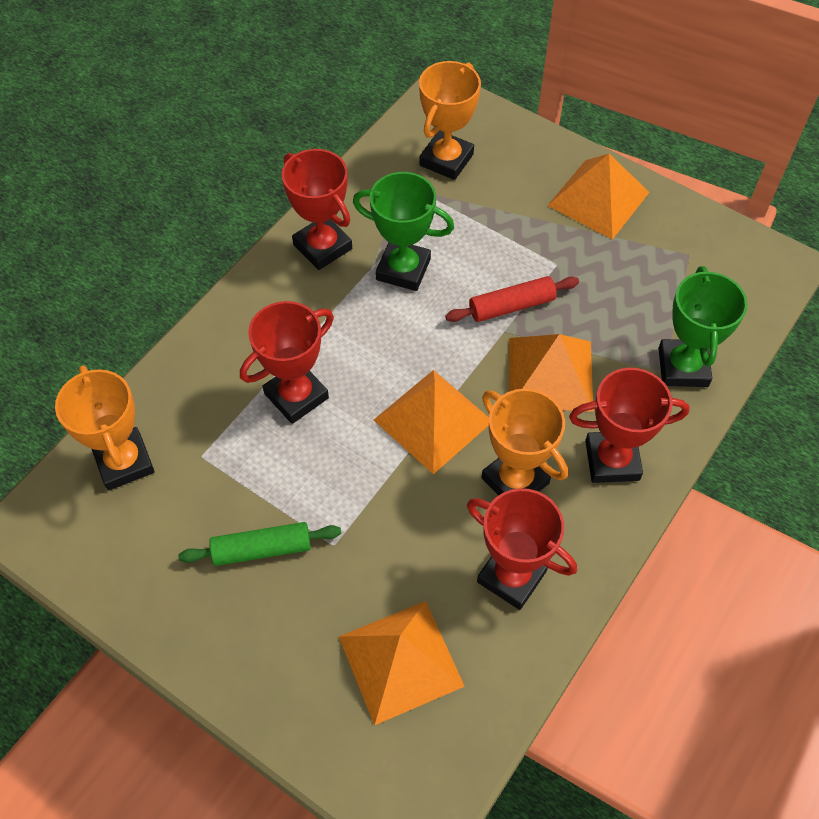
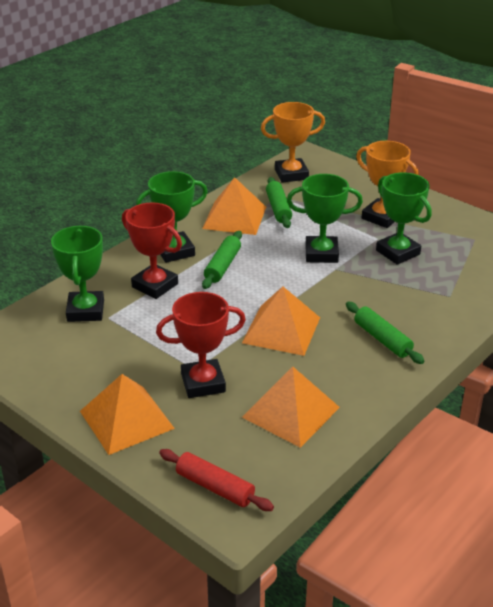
green rolling pin: [178,522,341,566] = 1 -> [202,231,242,289] [266,177,292,228] [346,302,424,364] = 3
green trophy: [353,172,454,291] [658,266,747,387] = 2 -> [51,226,104,322] [136,171,208,263] [287,174,363,263] [376,172,432,265] = 4
orange trophy: [55,365,155,491] [419,61,481,180] [481,389,568,496] = 3 -> [261,102,325,183] [356,141,419,228] = 2
red trophy: [240,301,334,424] [282,149,352,270] [467,488,577,610] [569,368,690,483] = 4 -> [122,203,182,299] [156,292,246,398] = 2

